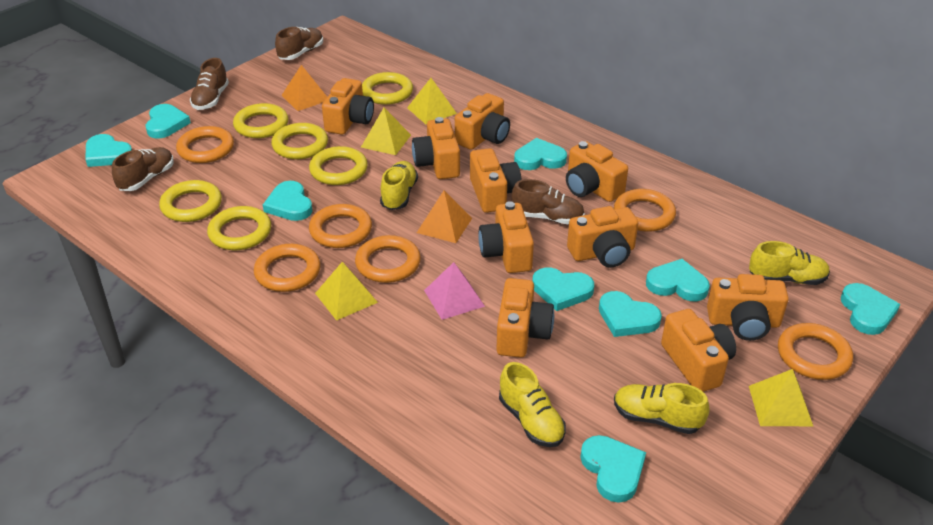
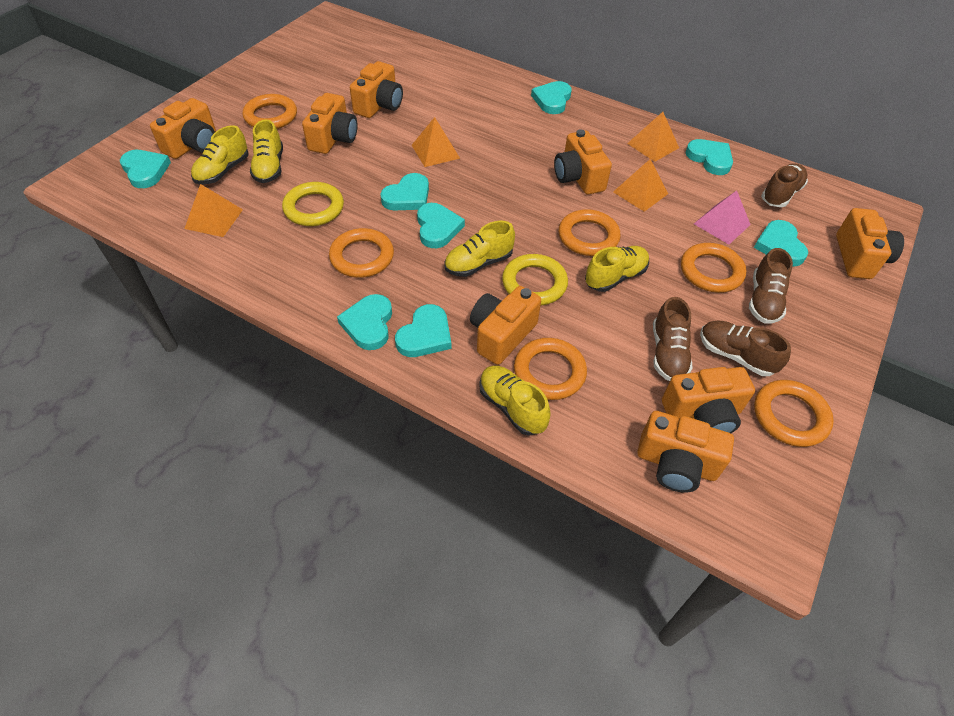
orange camera: [322,78,374,135] [412,117,460,179] [455,93,510,150] [470,148,521,213] [478,201,534,273] [496,278,554,358] [566,141,628,202] [567,206,638,268] [661,309,736,392] [707,274,789,341] = 10 -> [150,98,216,159] [302,93,358,154] [350,61,403,118] [470,286,541,365] [554,129,612,195] [637,411,734,492] [662,367,755,433] [836,208,904,279] = 8
orange pyramid: [281,65,327,111] [417,190,472,243] = 2 -> [184,184,243,237] [412,117,460,167] [613,159,668,212] [627,112,679,162] = 4
turquoise heart: [85,134,132,167] [145,104,191,139] [263,181,313,221] [514,138,567,170] [533,267,594,311] [580,435,646,503] [599,291,662,337] [646,259,710,301] [841,283,901,335] = 9 -> [120,150,171,188] [337,294,392,350] [380,173,429,210] [395,304,451,357] [417,203,465,248] [531,81,572,114] [685,139,733,175] [754,220,808,267] = 8
yellow pyramid: [315,262,378,321] [361,108,411,155] [407,78,457,124] [749,369,813,426] = 4 -> none = 0
yellow ring: [159,180,222,222] [207,206,271,250] [233,103,288,138] [271,123,328,159] [309,146,368,185] [362,72,413,105] = 6 -> [282,182,344,226] [502,254,568,305] = 2
yellow shoe: [380,161,418,210] [499,362,566,447] [614,383,709,434] [749,241,830,285] = 4 -> [191,125,249,184] [250,119,283,183] [444,221,515,277] [479,366,551,436] [585,246,649,292] = 5

